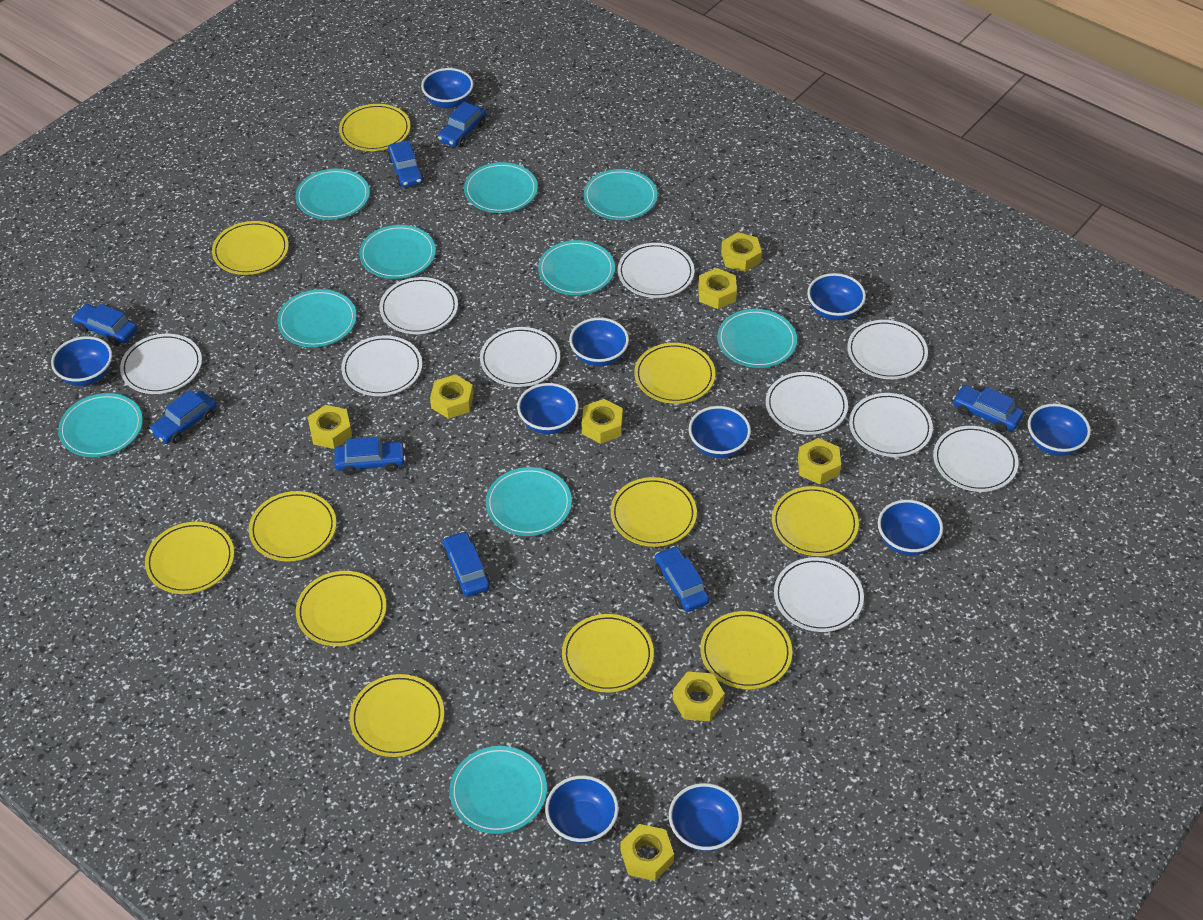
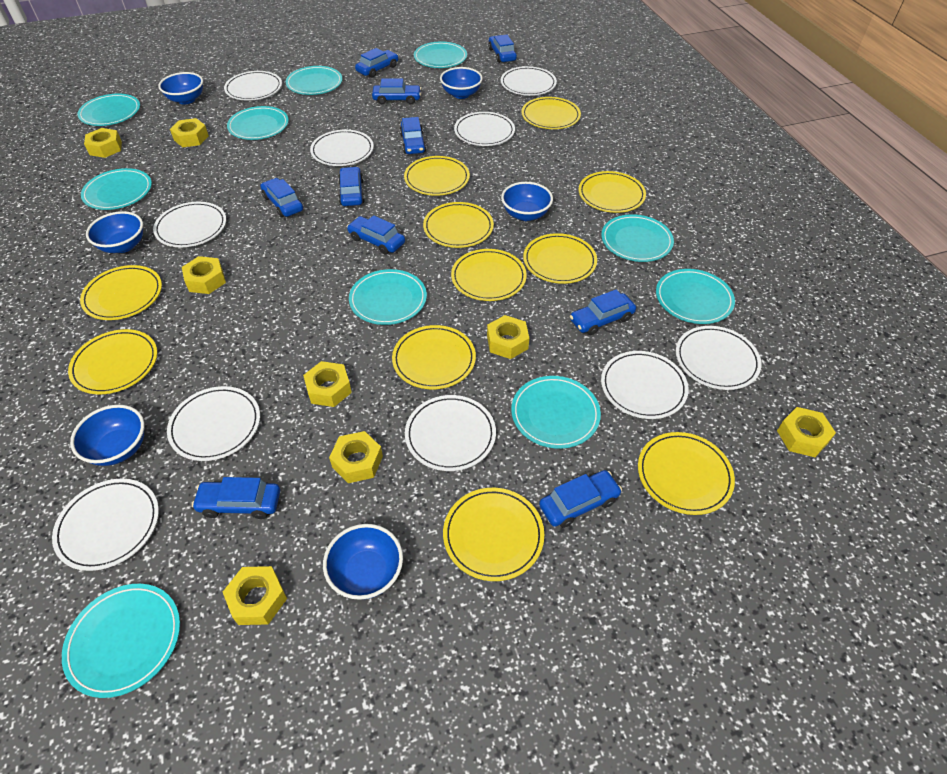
blue bowl: [51,336,112,386] [421,68,473,108] [517,383,579,434] [545,775,619,843] [569,317,629,366] [669,783,742,852] [689,406,751,458] [807,273,866,320] [878,500,943,556] [1028,403,1091,456] = 10 -> [70,405,145,466] [86,211,143,253] [158,72,203,105] [323,524,403,600] [440,67,483,99] [501,182,553,221] = 6
blue car: [72,304,137,346] [149,390,217,444] [334,437,406,475] [387,140,424,187] [438,102,487,147] [443,531,490,597] [655,546,710,612] [953,385,1024,432] = 8 -> [192,477,280,519] [260,178,303,217] [338,167,365,206] [347,215,405,255] [355,48,399,77] [372,78,421,104] [400,117,426,154] [488,35,517,63] [539,470,622,528] [570,289,636,335] = 10

